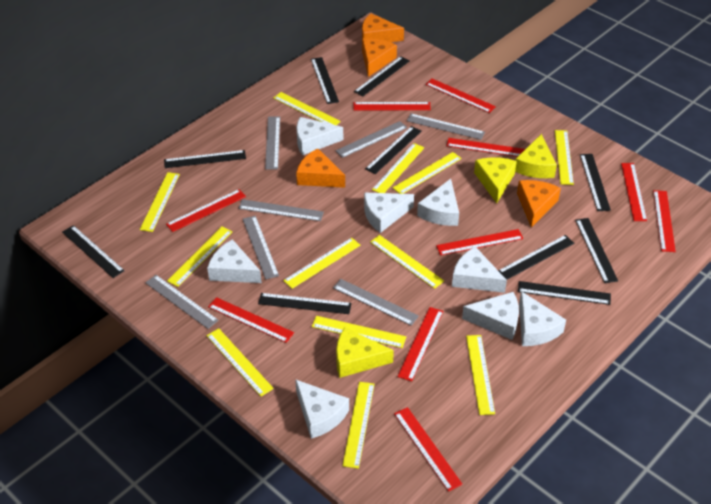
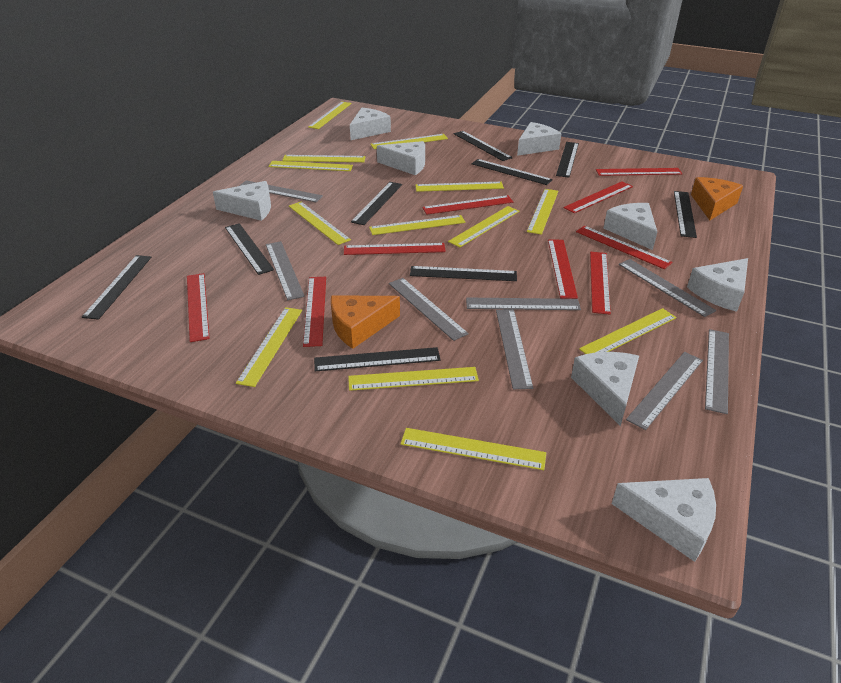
black ruler: [62,225,125,278] [164,150,246,168] [258,293,351,314] [311,57,339,104] [354,56,409,96] [365,126,422,174] [498,235,574,280] [518,281,611,305] [575,218,618,283] [580,154,611,211] = 10 -> [82,255,152,320] [225,223,274,275] [314,347,441,371] [351,182,402,225] [410,266,517,281] [454,131,513,161] [471,159,553,185] [556,142,579,178] [674,191,697,238] = 9
grey ruler: [145,275,219,329] [238,199,324,221] [243,216,279,280] [265,116,280,170] [333,279,419,326] [335,121,407,158] [407,113,485,140] = 7 -> [239,180,323,203] [266,241,305,300] [389,278,469,341] [466,298,581,310] [496,309,533,389] [619,259,716,317] [626,352,703,430] [705,329,729,414] = 8
orange cheese: [296,148,345,188] [362,13,404,42] [362,38,397,77] [517,180,561,227] = 4 -> [331,296,400,349] [691,177,743,220] = 2
red ruler: [166,189,246,232] [208,297,294,343] [353,102,431,110] [394,407,463,492] [397,307,443,382] [425,79,496,113] [436,229,523,256] [446,138,525,157] [621,163,647,221] [653,190,676,252] = 10 -> [187,273,210,342] [303,277,326,347] [344,243,446,255] [422,195,513,215] [548,239,578,299] [563,181,633,213] [576,226,672,269] [590,252,611,315] [596,168,683,176] = 9
yellow cheese: [336,327,394,378] [474,157,517,203] [515,134,557,178] = 3 -> none = 0
yellow ruler: [140,172,180,232] [167,226,232,287] [207,328,274,397] [273,92,341,125] [283,238,360,289] [312,316,406,348] [342,382,375,469] [370,235,444,289] [372,143,424,193] [393,152,462,194] [466,335,495,415] [555,130,574,185] = 12 -> [236,307,302,387] [268,161,353,171] [282,155,366,162] [289,202,351,245] [308,102,352,129] [348,367,479,391] [369,215,466,235] [370,134,448,149] [401,428,546,470] [415,182,504,192] [448,206,519,247] [527,189,559,235] [579,308,677,354] = 13

